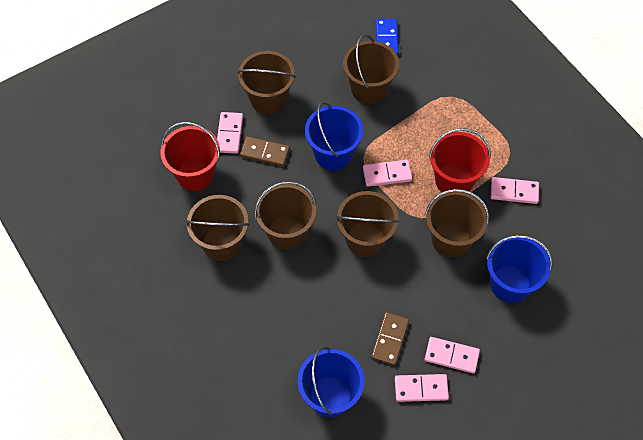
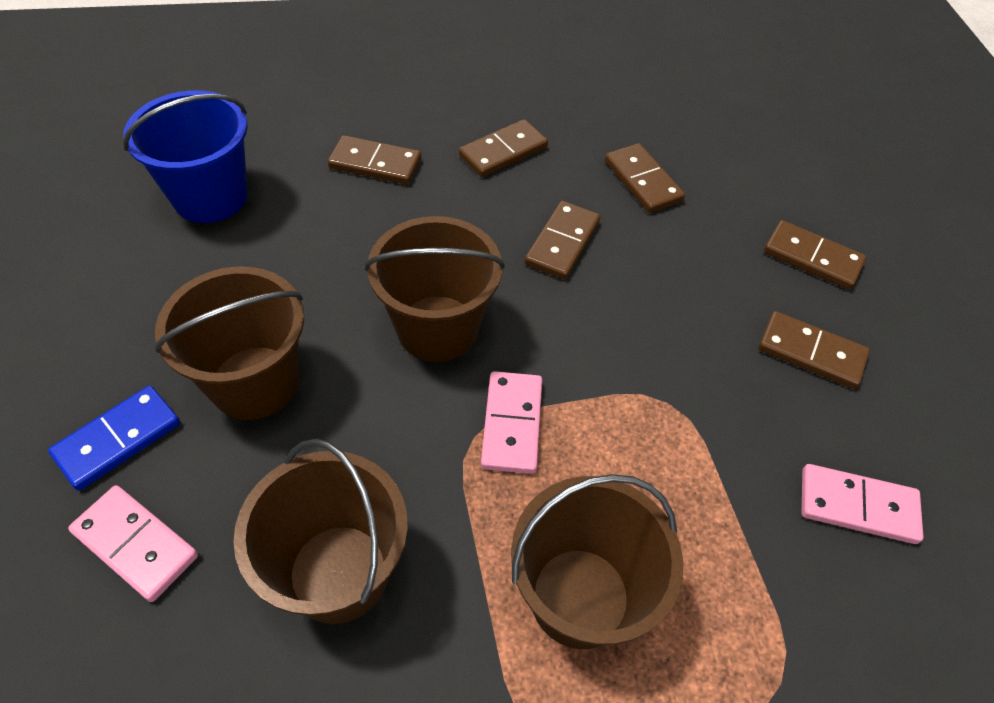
blue bucket: [297,346,365,417] [305,102,363,170] [486,235,553,303] = 3 -> [123,90,248,223] = 1
brown bucket: [186,195,250,261] [237,51,296,114] [254,181,316,250] [336,191,400,257] [343,34,399,104] [425,189,489,257] = 6 -> [154,266,304,420] [234,439,408,624] [365,216,505,362] [511,474,683,649] = 4
brown domino: [240,136,290,167] [371,312,409,366] = 2 -> [328,135,421,185] [459,119,548,177] [525,201,601,280] [605,143,685,213] [758,311,870,389] [764,220,866,290] = 6
pink domino: [217,112,243,154] [363,160,412,187] [395,374,449,402] [425,337,480,373] [491,177,539,204] = 5 -> [68,485,198,602] [481,371,542,474] [801,464,923,544] = 3
red bucket: [160,122,220,191] [429,128,491,192] = 2 -> none = 0

